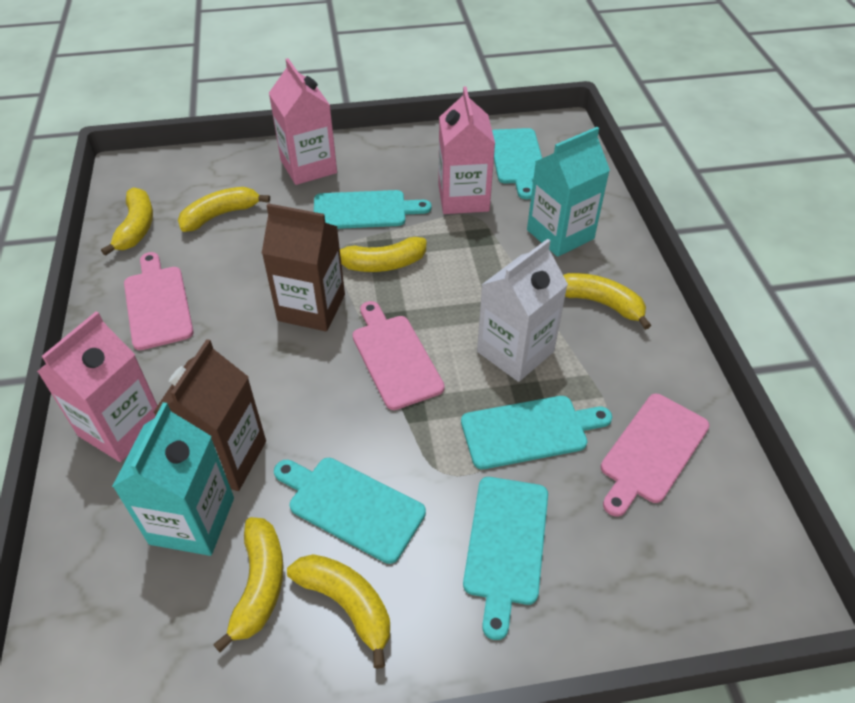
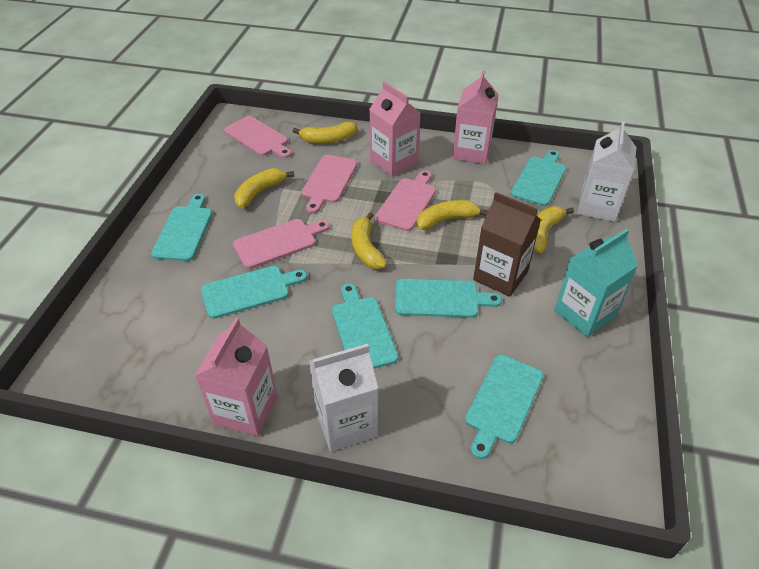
brown carton: [153,339,266,491] [262,203,345,331] = 2 -> [473,192,541,297] = 1
pink cutting board: [124,252,194,350] [353,301,445,410] [601,394,710,517] = 3 -> [224,116,292,158] [233,219,330,269] [301,155,357,214] [375,170,436,231] = 4
turquoise carton: [112,402,234,556] [527,127,610,257] = 2 -> [554,229,638,337] = 1
turquoise cutting board: [274,458,426,564] [314,190,432,229] [461,396,612,469] [463,477,548,640] [492,128,542,199] = 5 -> [151,194,212,261] [201,266,307,319] [332,283,398,369] [395,279,502,318] [465,354,543,459] [511,150,566,206] = 6
white carton: [477,239,568,382] = 1 -> [309,344,378,452] [577,121,636,222] = 2
yellow banana: [101,187,153,256] [178,187,270,232] [213,517,284,652] [287,554,390,669] [340,237,426,272] [563,273,651,330] = 6 -> [234,168,294,208] [292,121,357,144] [351,212,387,269] [417,200,488,230] [533,206,574,253] = 5

